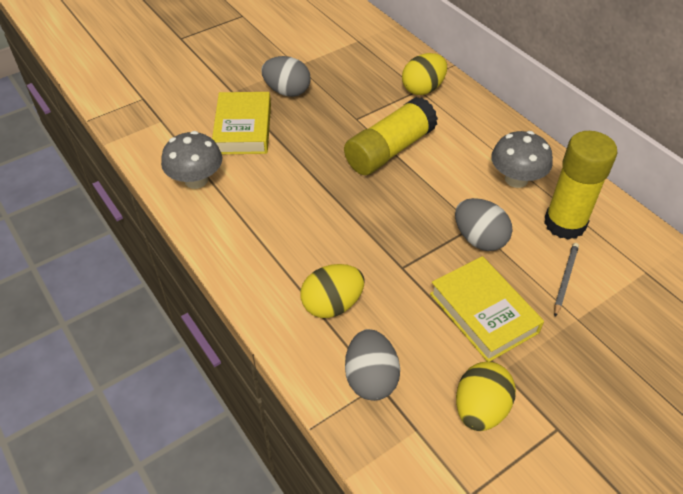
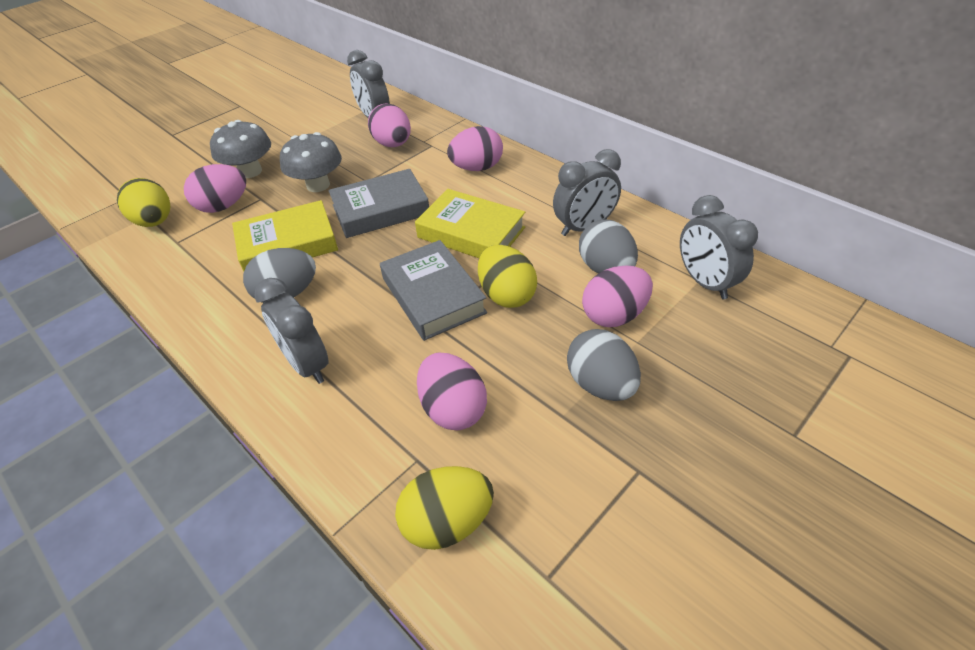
grey book: none = 0 -> [329,169,429,238] [380,240,487,341] = 2
grey clock: none = 0 -> [255,278,329,384] [347,50,390,118] [553,149,621,236] [680,195,758,299] = 4
grey pencil: [554,243,579,317] = 1 -> none = 0
pink egg: none = 0 -> [184,164,246,213] [368,104,411,147] [417,352,487,430] [447,126,503,171] [582,266,653,327] = 5
yellow glue stick: [344,97,438,175] [544,131,618,240] = 2 -> none = 0

